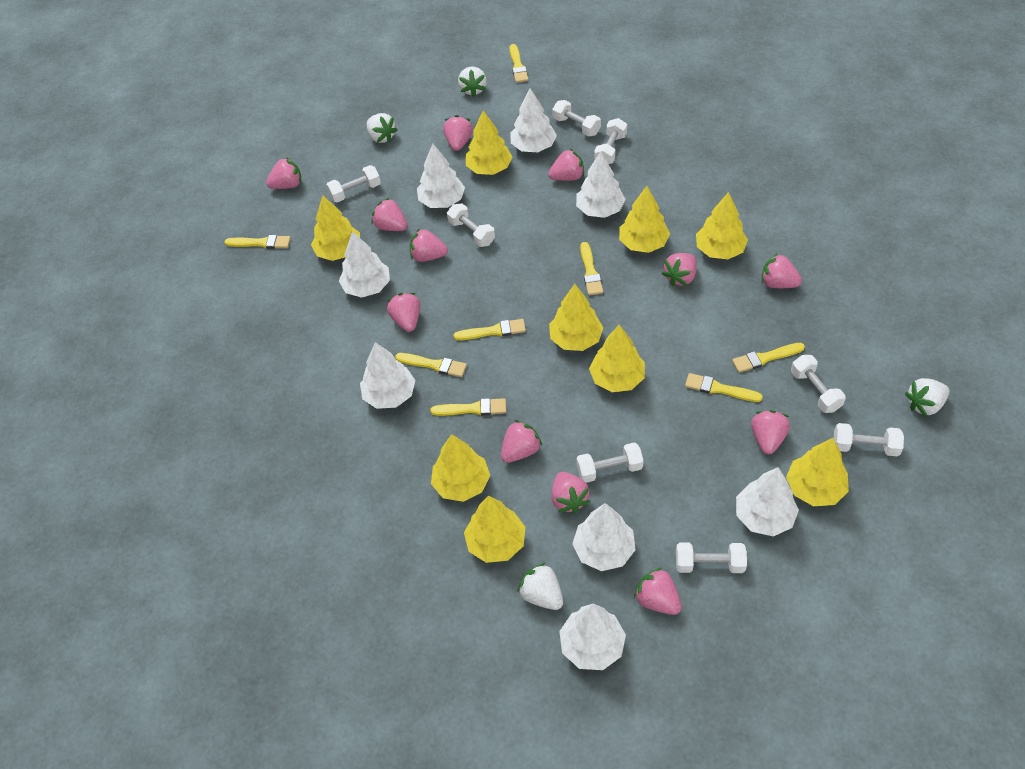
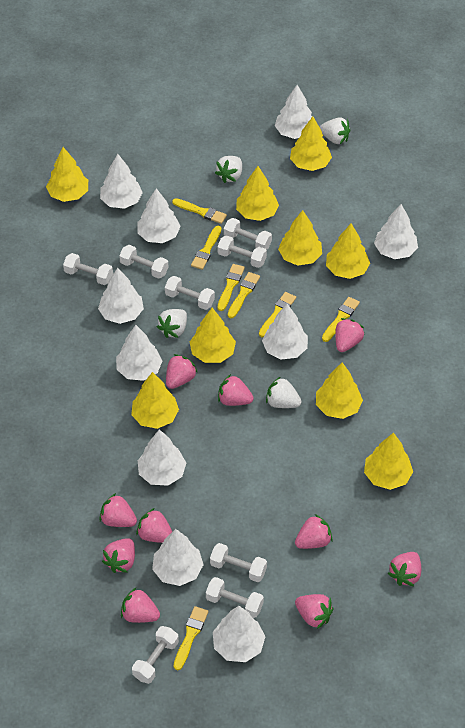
pink strawberry: [266,157,301,189] [372,198,407,231] [387,293,420,332] [410,229,448,262] [443,115,473,151] [501,420,542,463] [548,149,584,181] [551,472,590,514] [634,567,682,615] [662,253,697,286] [751,410,790,454] [761,253,802,288] = 12 -> [99,493,137,527] [102,538,135,573] [121,588,160,623] [136,508,172,543] [166,354,198,389] [218,374,254,406] [295,514,333,549] [295,594,333,629] [335,318,364,352] [388,552,421,586] = 10
white tree: [339,231,390,298] [360,342,415,409] [417,144,465,208] [510,88,557,152] [559,604,626,670] [572,503,635,571] [576,151,626,218] [736,467,799,536] = 8 -> [98,268,144,324] [100,154,143,209] [116,325,162,381] [137,188,181,243] [138,429,186,486] [152,529,204,586] [213,606,266,662] [262,304,308,360] [275,85,312,139] [374,204,418,259] = 10
yellow brush: [225,235,291,249] [395,353,467,377] [430,398,506,416] [453,319,526,340] [509,44,528,83] [580,242,603,295] [685,373,763,402] [732,343,805,373] = 8 -> [172,198,227,224] [174,606,208,670] [191,226,221,270] [218,264,245,311] [228,272,260,318] [259,292,296,337] [322,297,360,342] = 7

